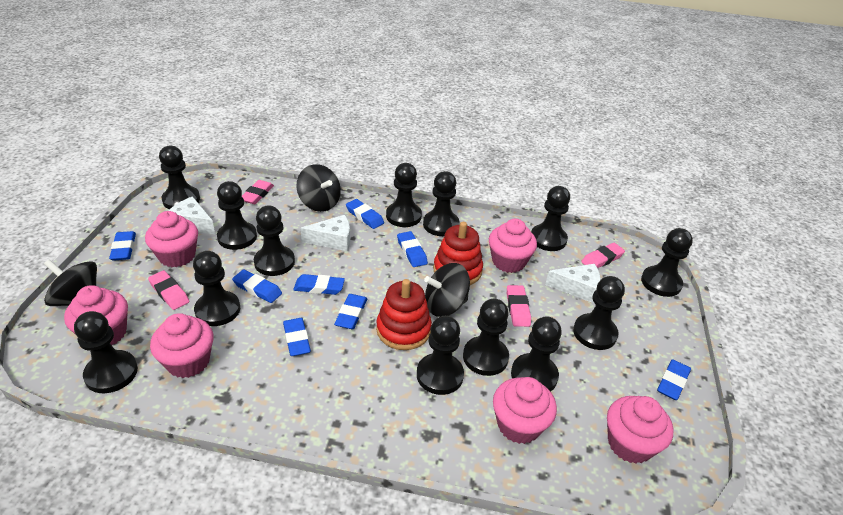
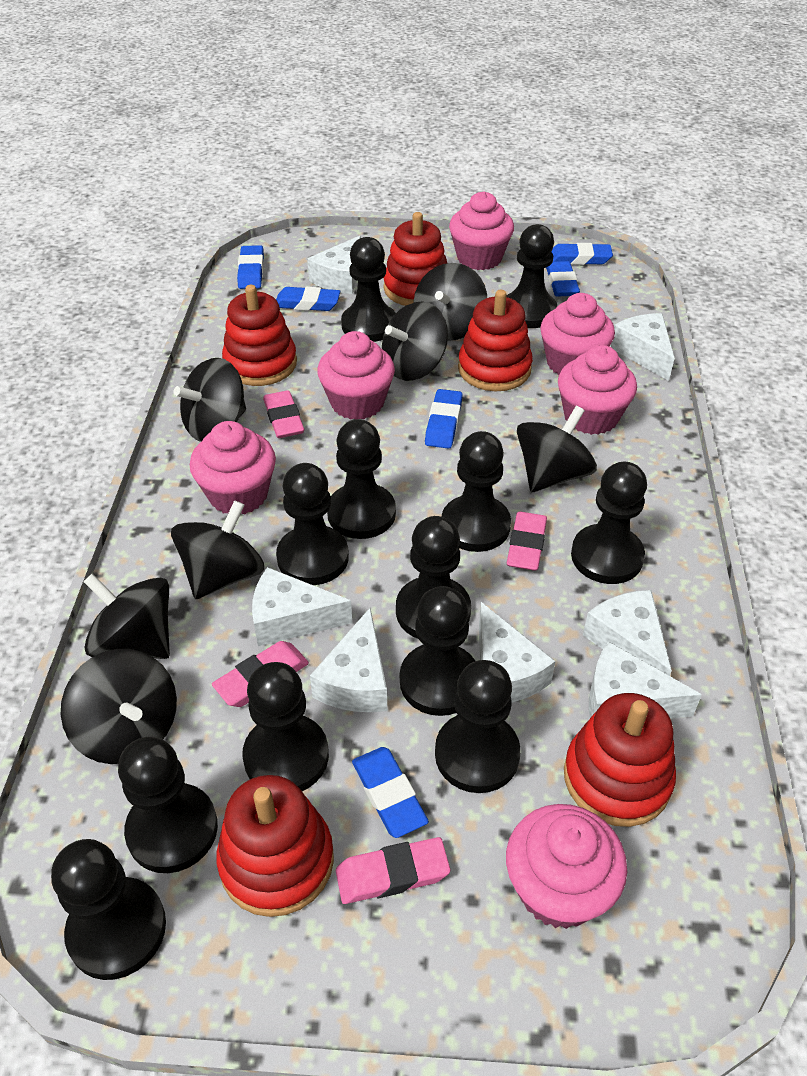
black pawn: [74,311,138,393] [159,146,200,209] [193,251,240,326] [217,181,257,250] [254,206,295,276] [386,163,422,227] [417,316,464,395] [423,171,459,236] [463,299,509,376] [511,316,562,392] [531,186,570,251] [573,276,625,350] [641,228,693,297] = 13 -> [51,839,166,980] [118,736,218,873] [242,662,329,791] [276,463,349,585] [327,419,396,539] [341,237,396,342] [396,516,471,639] [400,586,475,716] [435,660,521,793] [442,431,511,552] [506,224,557,328] [571,462,647,584] = 12
black spinning top: [44,259,97,306] [296,164,341,212] [424,263,470,317] = 3 -> [61,649,177,764] [83,574,170,659] [171,500,264,599] [174,358,246,442] [382,301,448,381] [414,263,487,341] [517,406,597,492] = 7
blue eraser: [109,231,136,261] [232,269,282,303] [283,318,311,356] [293,274,345,295] [334,294,367,329] [346,199,384,229] [397,231,428,267] [657,359,691,400] = 8 -> [237,245,264,289] [276,287,340,311] [352,747,429,838] [425,389,463,449] [546,261,580,297] [551,243,613,265] = 6
red stacking toy: [376,279,432,350] [433,222,483,285] = 2 -> [217,775,334,917] [222,285,297,386] [383,212,447,306] [458,290,533,391] [564,693,676,827] = 5
white cheese: [168,196,215,234] [300,215,350,251] [545,264,601,303] = 3 -> [252,567,352,646] [307,235,361,294] [310,608,387,712] [479,602,556,703] [583,590,672,676] [589,641,702,718] [610,313,675,381] = 7

